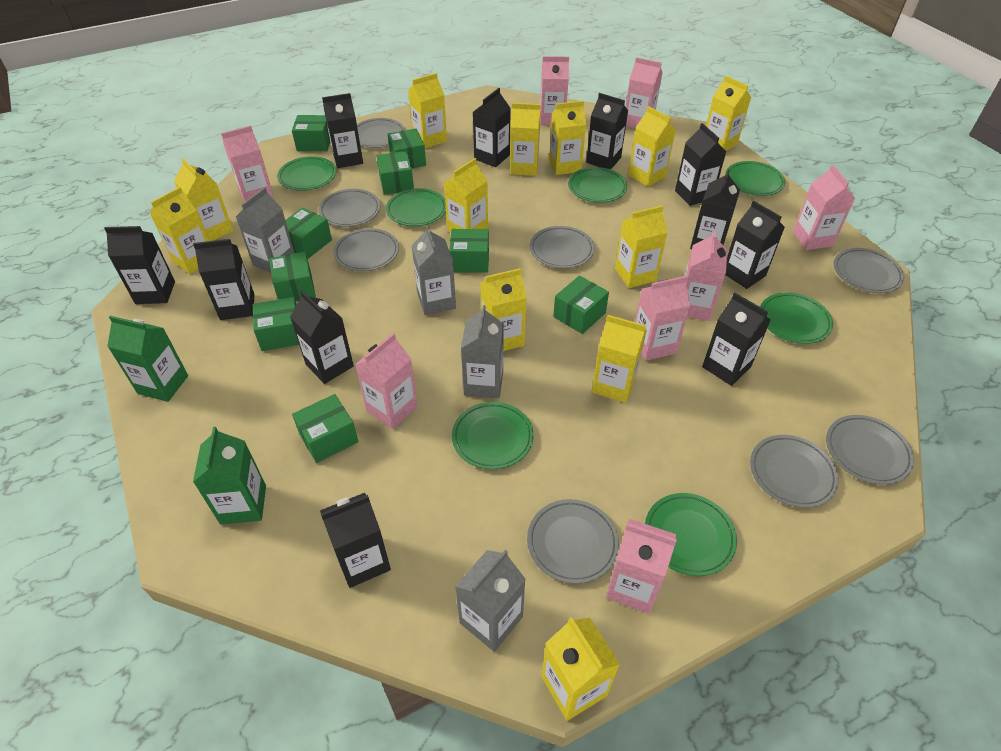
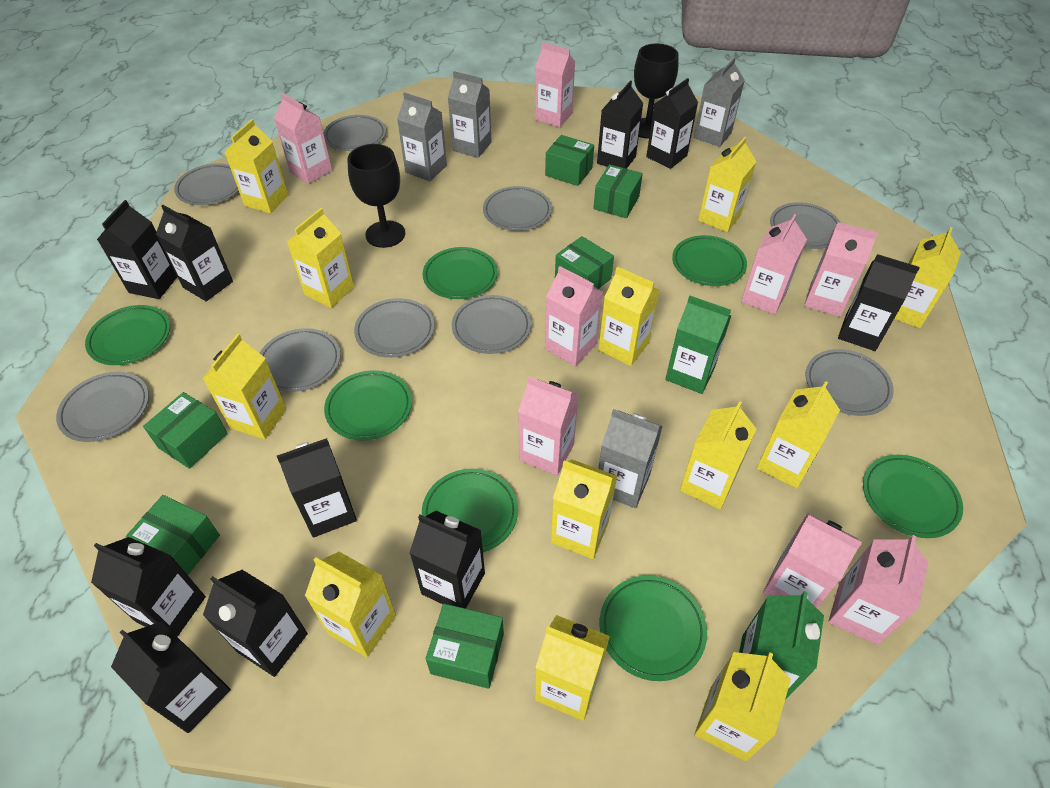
black carton: [104,226,175,304] [193,239,254,320] [290,291,354,384] [320,493,391,588] [322,93,363,168] [473,88,510,167] [586,93,628,169] [675,123,727,206] [690,170,740,249] [702,293,771,386] [725,201,785,289] = 11 -> [91,537,206,637] [97,200,177,299] [111,622,231,733] [156,205,233,301] [203,570,308,677] [277,438,357,538] [409,510,485,608] [597,81,643,169] [646,78,698,169] [838,254,920,351] = 10
black goblet: none = 0 -> [347,144,405,248] [634,43,679,139] = 2
green box: [253,297,299,351] [269,252,316,301] [285,208,332,259] [292,115,330,151] [292,394,359,463] [376,151,414,195] [388,128,426,169] [449,229,489,273] [553,275,609,334] = 9 -> [125,495,220,575] [143,392,228,469] [426,604,504,689] [545,135,594,186] [555,236,614,289] [593,164,643,218] = 6
grey plate: [319,189,380,227] [333,228,399,271] [357,118,405,148] [527,499,619,584] [530,226,594,268] [750,435,839,508] [826,415,914,485] [834,248,904,293] = 8 -> [56,372,149,442] [174,164,239,205] [260,328,340,392] [324,115,386,151] [354,298,435,358] [452,295,531,354] [483,186,552,231] [770,202,841,249] [805,349,894,416] = 9

